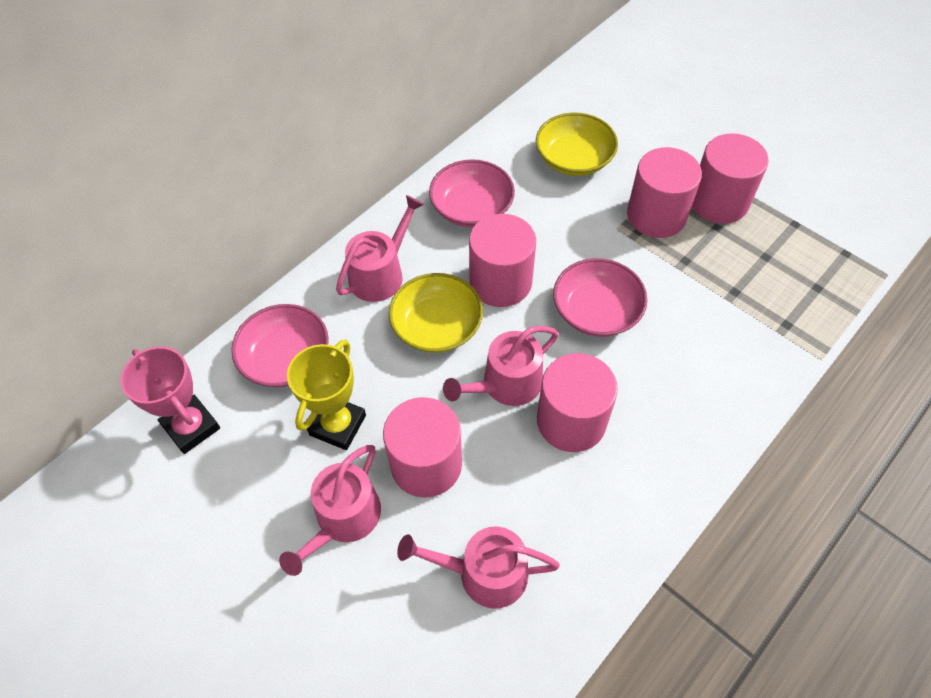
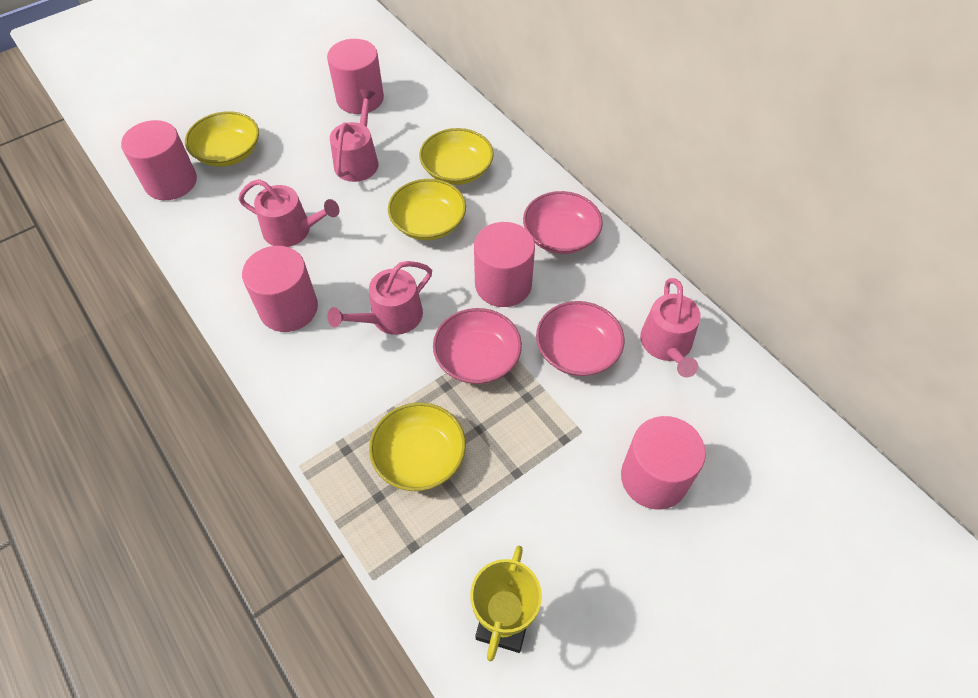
pink trophy: [120,346,220,454] = 1 -> none = 0
yellow bowl: [389,273,483,353] [536,113,618,176] = 2 -> [185,111,259,167] [369,402,466,491] [388,179,466,240] [419,128,494,185] = 4

